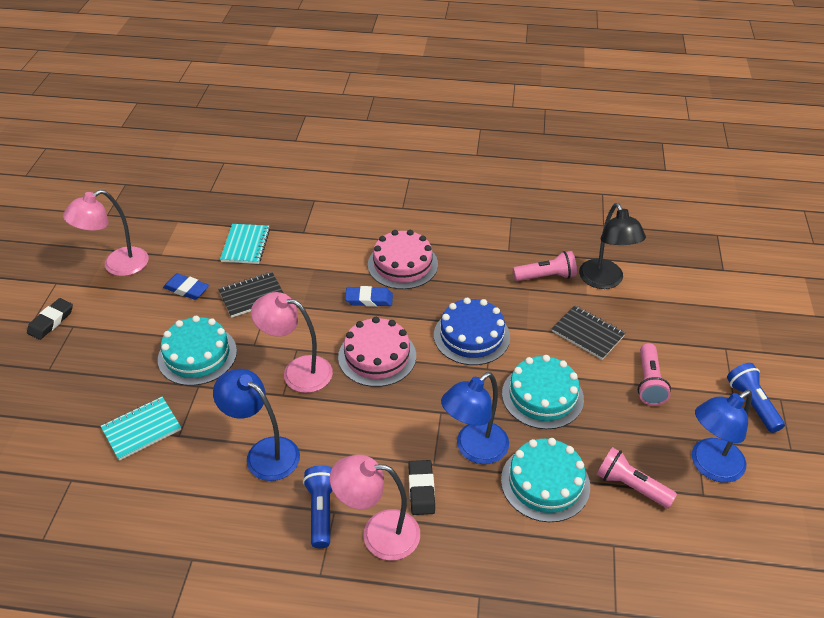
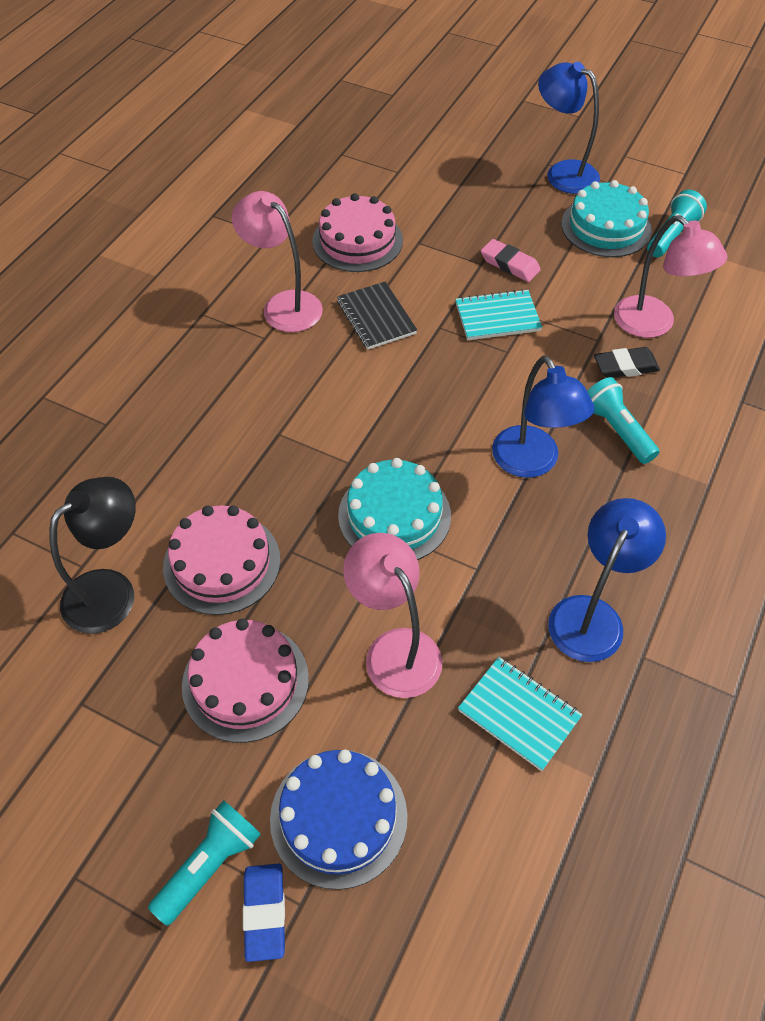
black eraser: [27,298,73,340] [408,460,435,515] = 2 -> [594,347,660,378] = 1
black notebook: [218,272,283,318] [552,306,626,360] = 2 -> [337,281,417,350] = 1
blue eraser: [163,273,209,300] [345,286,393,307] = 2 -> [243,863,285,962] = 1
blue flashlight: [303,465,332,548] [727,363,785,433] = 2 -> none = 0
pink cake: [338,317,416,387] [368,230,438,289] = 2 -> [163,505,280,615] [182,619,309,743] [312,193,403,272] = 3
pink eraser: none = 0 -> [481,239,541,282] = 1
pink flashlight: [513,251,577,281] [597,447,677,508] [638,343,671,406] = 3 -> none = 0
turquoise cake: [158,316,237,386] [501,438,590,522] [502,355,584,429] = 3 -> [338,458,451,560] [561,180,652,257] = 2
turquoise flashlight: none = 0 -> [148,800,261,926] [587,377,659,464] [647,190,707,257] = 3

